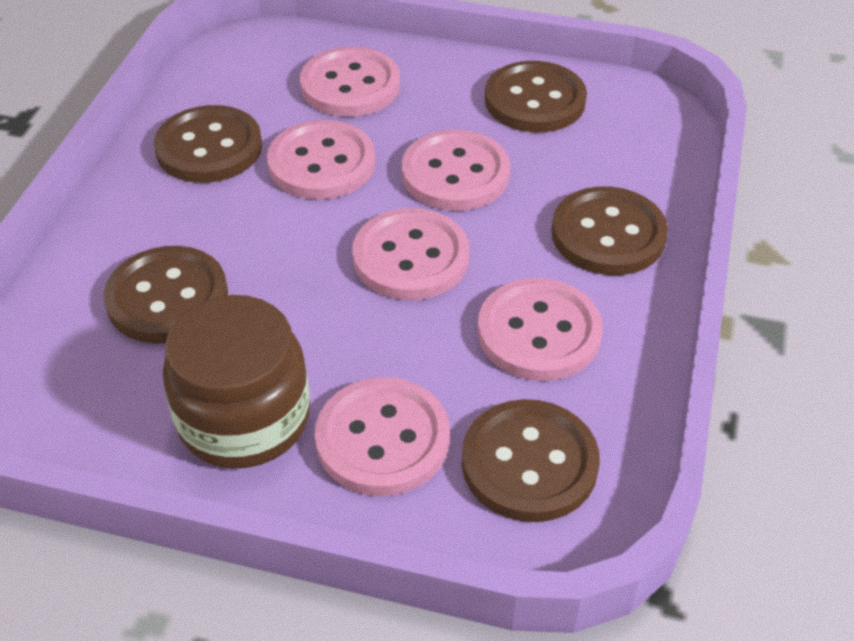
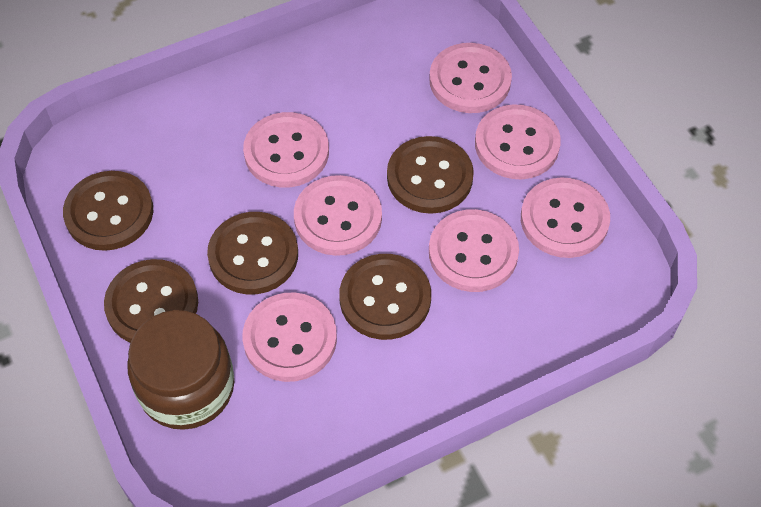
pink button: [267,120,375,200] [300,47,400,117] [315,377,450,496] [352,208,469,300] [402,130,510,211] [478,278,603,381] = 6 -> [242,293,337,382] [243,112,329,188] [294,175,382,256] [429,43,512,113] [429,209,519,292] [475,104,561,179] [521,177,610,258] = 7

